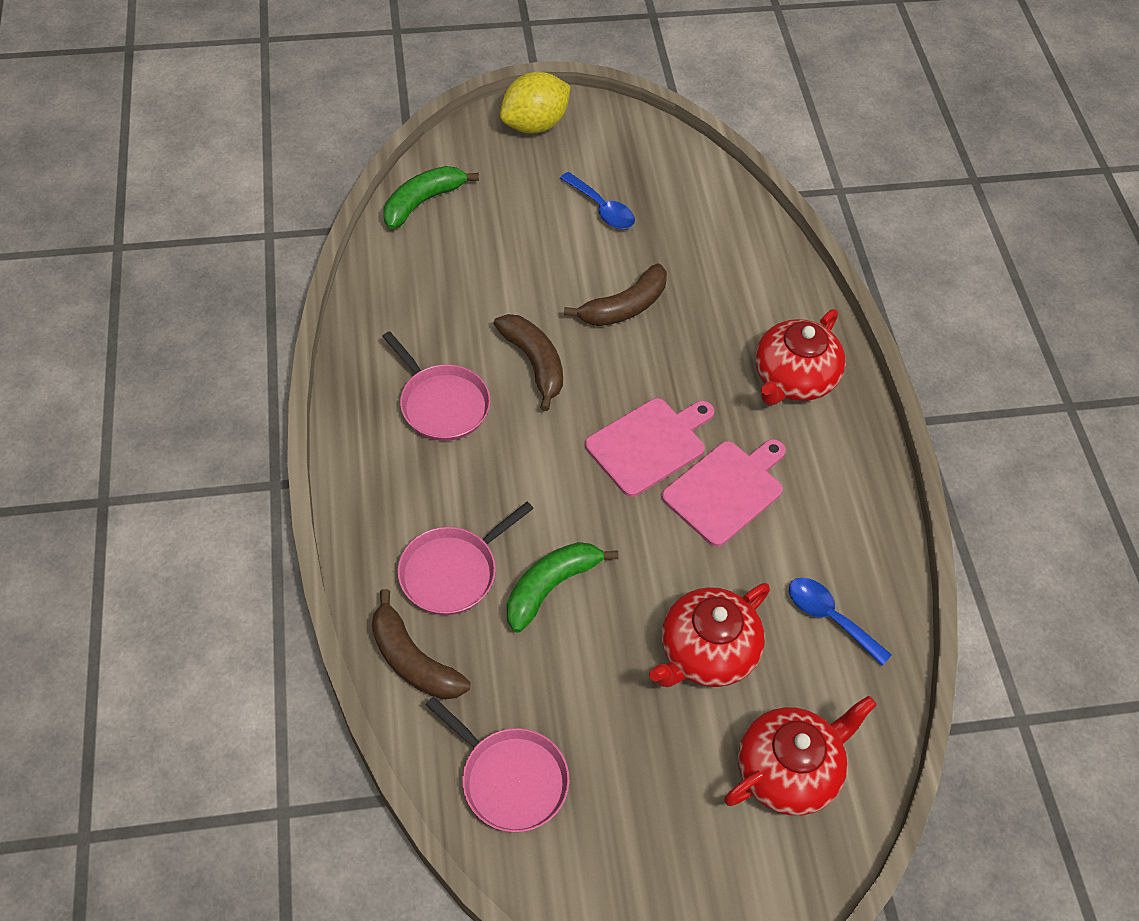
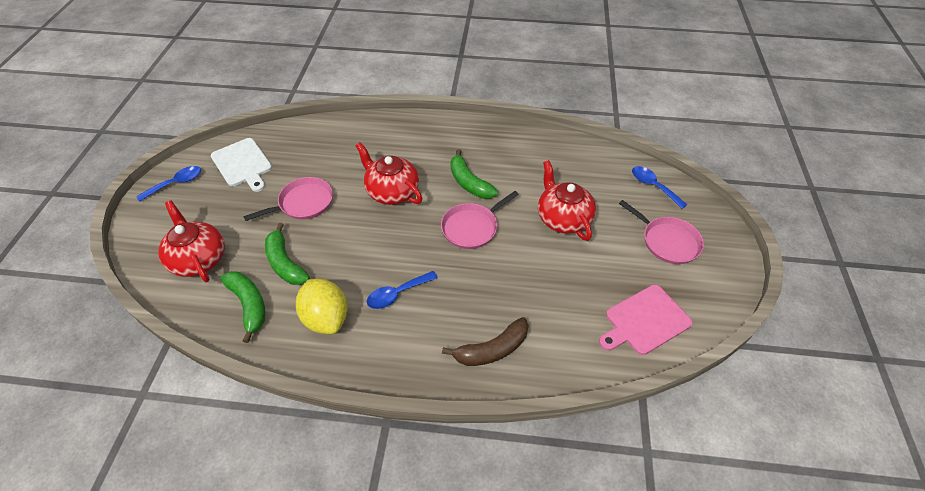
blue spoon: [560,172,635,229] [789,578,892,666] = 2 -> [136,166,201,202] [367,271,438,309] [632,166,688,209] = 3
brown banana: [372,589,470,699] [494,314,563,411] [564,264,667,326] = 3 -> [442,317,529,366] = 1
green banana: [383,166,479,229] [507,542,619,632] = 2 -> [221,271,265,343] [265,223,310,285] [450,149,498,199] = 3
pink cutting board: [585,398,714,497] [662,439,786,547] = 2 -> [599,285,693,355] = 1
white cutting board: none = 0 -> [211,138,272,192] = 1

